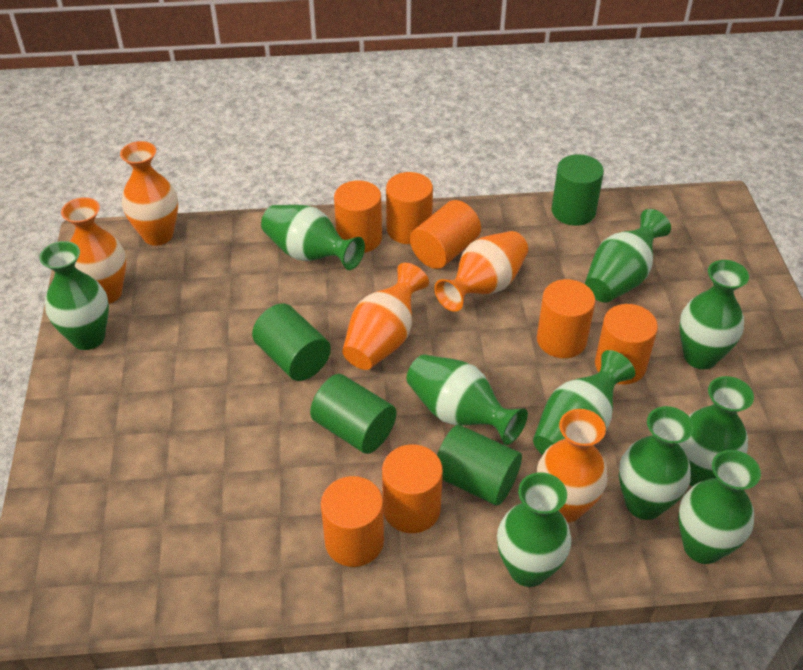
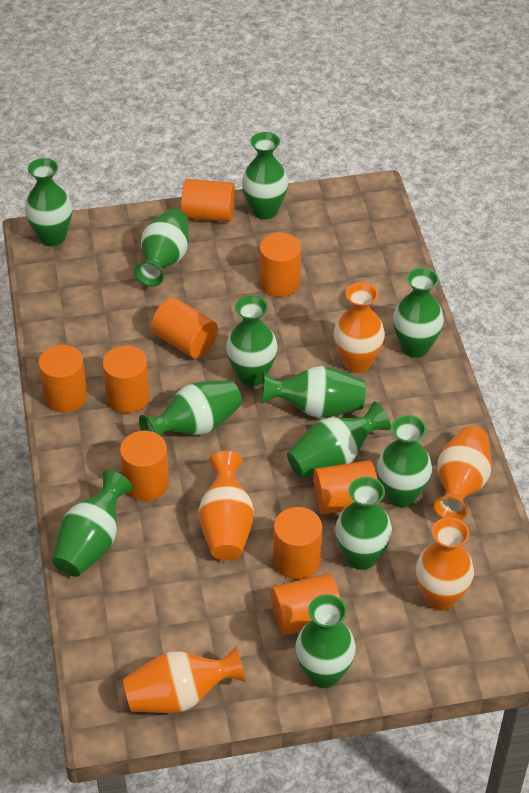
green cylinder: [252,303,331,381] [310,374,396,454] [437,425,522,506] [551,154,604,226] = 4 -> none = 0
green vase: [39,241,109,350] [261,205,365,270] [406,355,528,445] [497,472,571,587] [533,350,635,455] [585,209,671,303] [619,406,694,520] [678,376,754,487] [678,450,761,564] [679,260,749,369] = 10 -> [25,158,72,246] [52,470,133,577] [135,209,189,286] [139,380,242,436] [226,295,278,386] [242,132,288,219] [261,366,366,418] [287,401,391,478] [295,594,356,688] [335,477,392,570] [377,415,432,507] [393,267,444,358] = 12
orange cylinder: [321,476,384,567] [334,180,382,253] [382,444,443,533] [386,172,433,244] [410,200,481,269] [537,279,595,358] [595,304,658,384] = 7 -> [38,345,88,413] [102,346,150,413] [120,431,169,501] [151,298,218,359] [181,179,235,222] [260,233,301,297] [270,573,341,635] [273,507,322,580] [313,460,378,514] = 9

